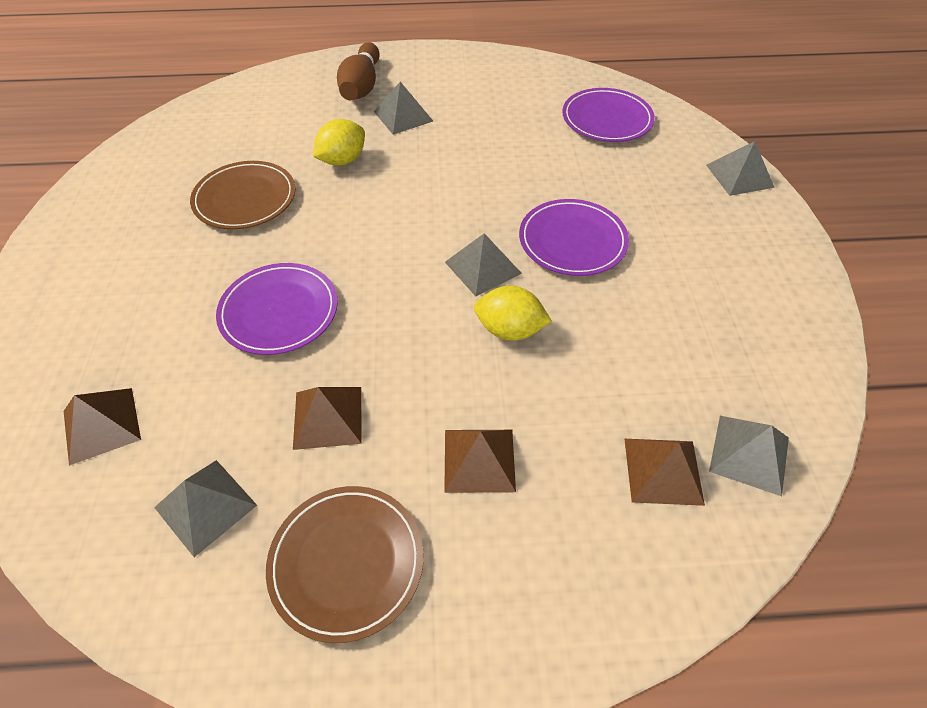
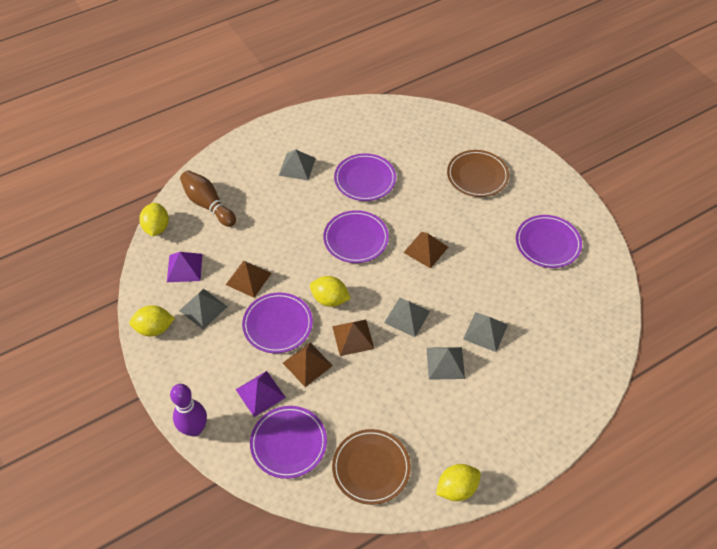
purple bowling pin: none = 0 -> [170,384,207,437] = 1
purple plate: [216,263,338,355] [519,199,629,276] [562,88,655,142] = 3 -> [242,292,313,353] [250,406,327,479] [323,210,389,263] [334,153,396,201] [516,215,582,268] = 5
purple pyramid: none = 0 -> [167,252,202,282] [235,371,286,417] = 2
yellow lemon: [313,119,365,166] [474,286,552,341] = 2 -> [129,305,175,336] [139,203,169,236] [310,276,351,307] [436,464,481,501] = 4

